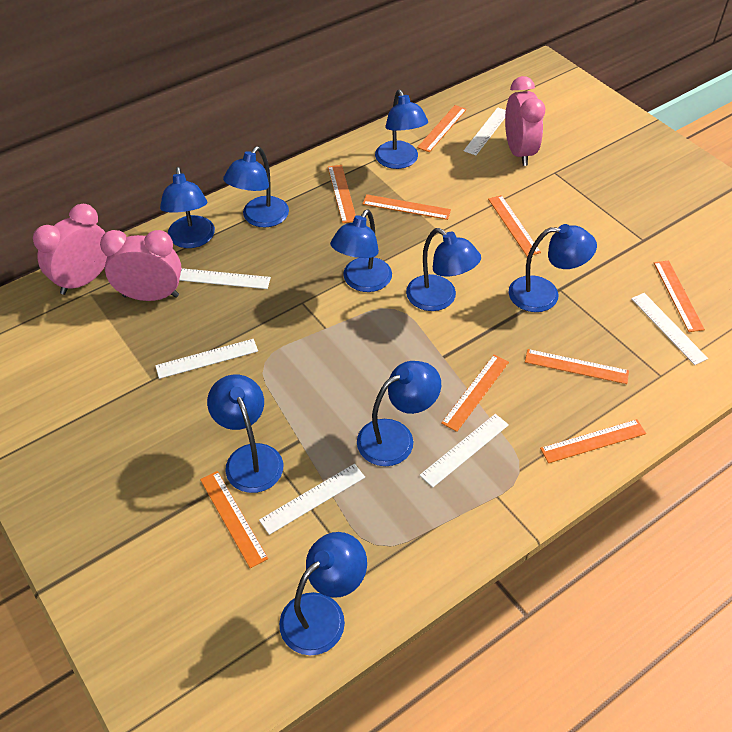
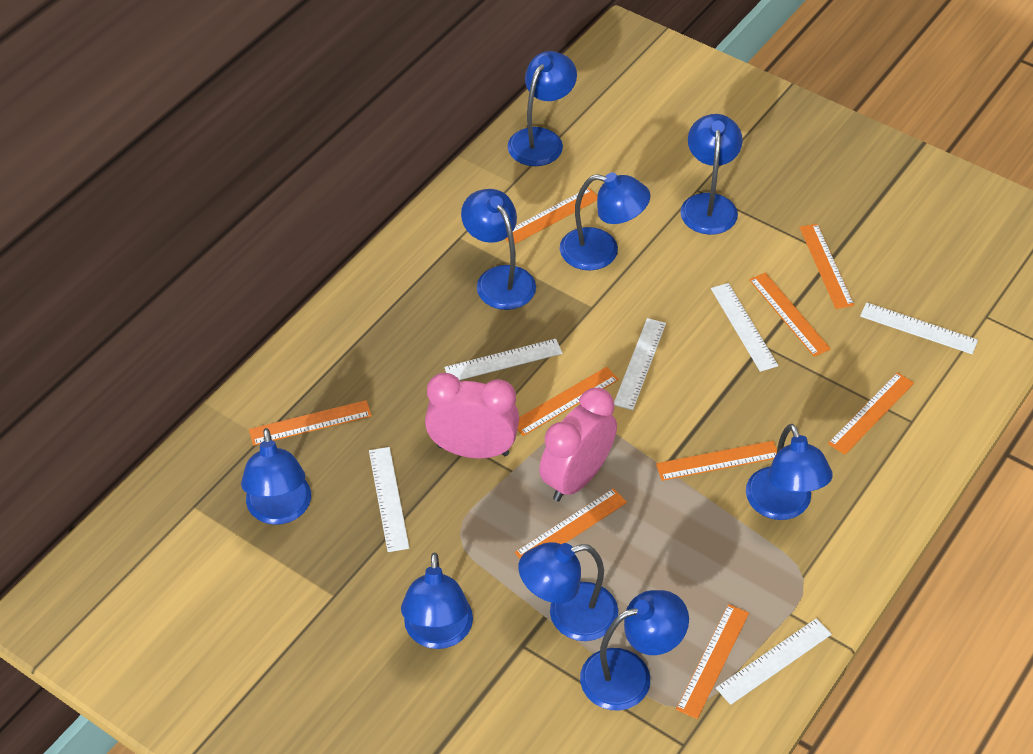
pink clock: [33,204,107,295] [100,230,182,301] [505,76,545,166] = 3 -> [425,373,519,458] [539,388,617,501] = 2

